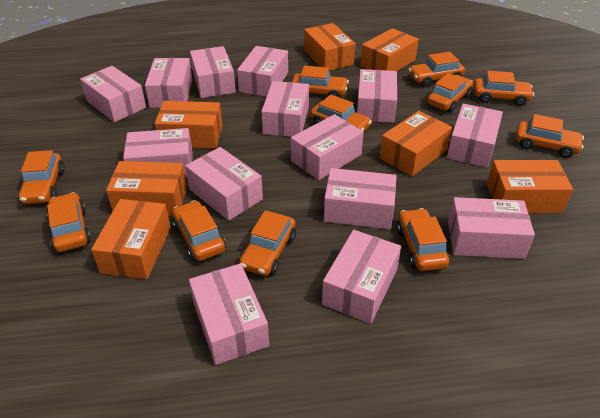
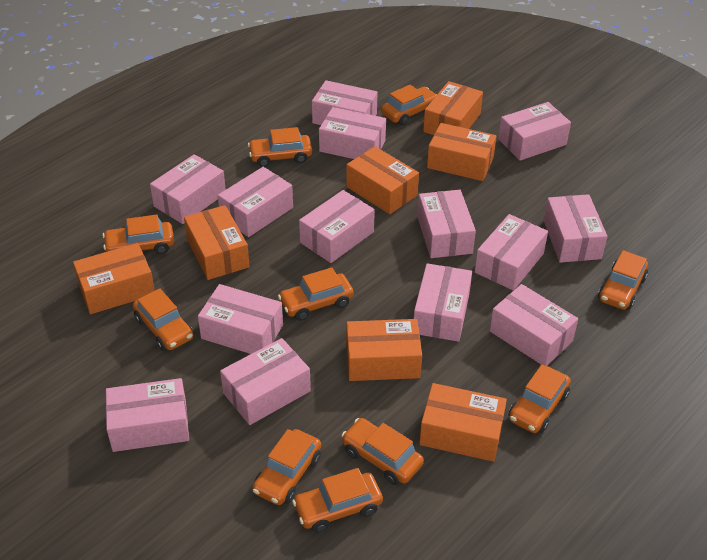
orange car: [18,150,65,204] [47,192,91,252] [172,200,226,261] [239,210,296,276] [292,65,349,97] [310,94,372,132] [397,208,449,271] [408,52,465,87] [427,73,473,113] [473,70,534,106] [515,114,584,158] = 11 -> [102,215,174,254] [133,288,193,351] [248,127,312,167] [253,429,321,505] [278,267,354,321] [292,468,383,533] [341,418,424,485] [381,85,437,126] [509,364,571,433] [598,250,648,310] = 10

